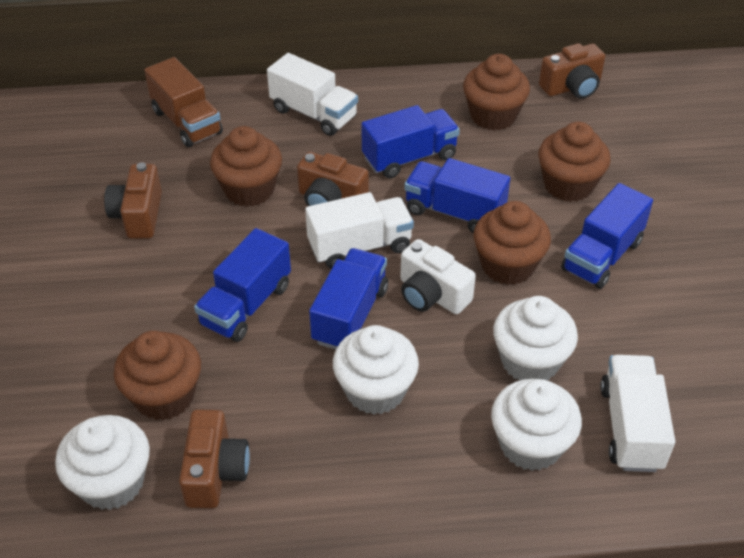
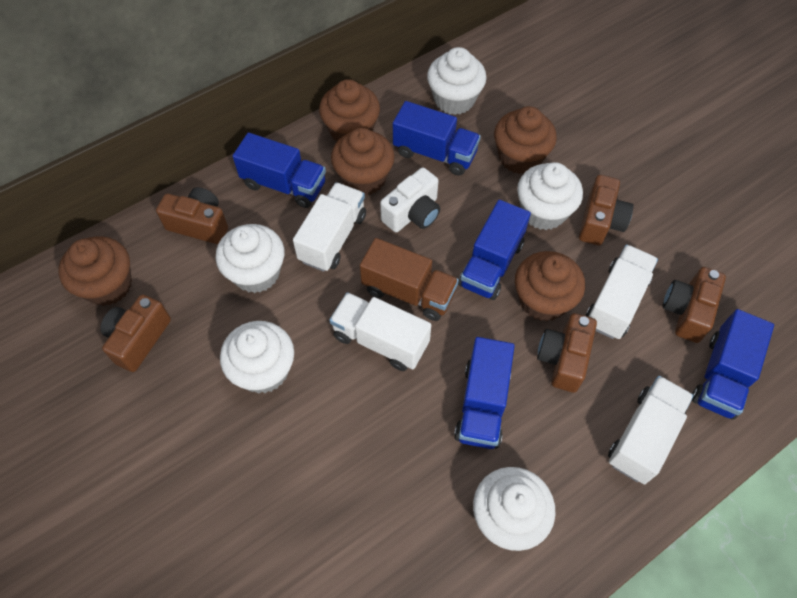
brown camera: [104,162,162,239] [179,409,250,508] [297,152,369,206] [539,43,605,99] = 4 -> [100,294,171,372] [156,187,228,244] [537,313,597,393] [579,175,633,245] [663,267,726,343] = 5
white cupcake: [55,415,150,510] [333,325,419,415] [491,379,582,471] [493,296,578,381] = 4 -> [216,224,285,293] [220,321,294,394] [427,47,487,115] [473,467,555,551] [517,162,583,230] = 5
white truck: [267,53,358,136] [305,192,414,269] [600,355,675,472] = 3 -> [293,182,366,272] [329,292,431,371] [586,245,658,339] [608,376,694,484] = 4

